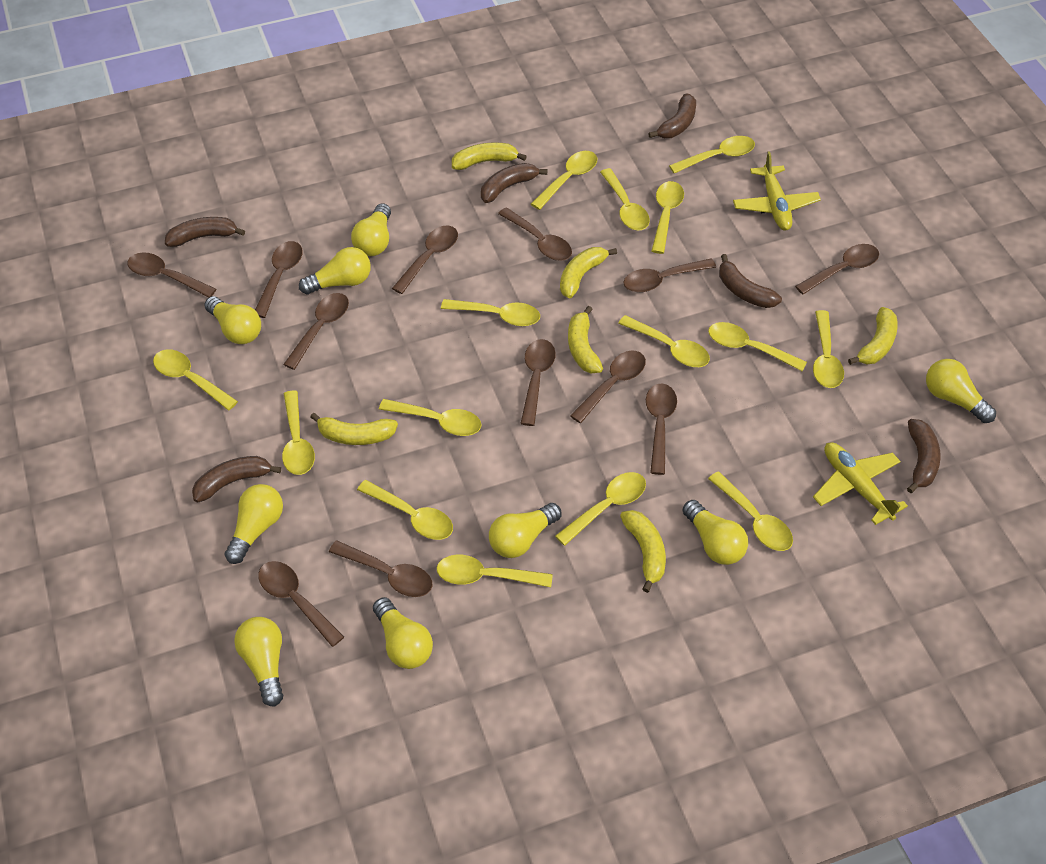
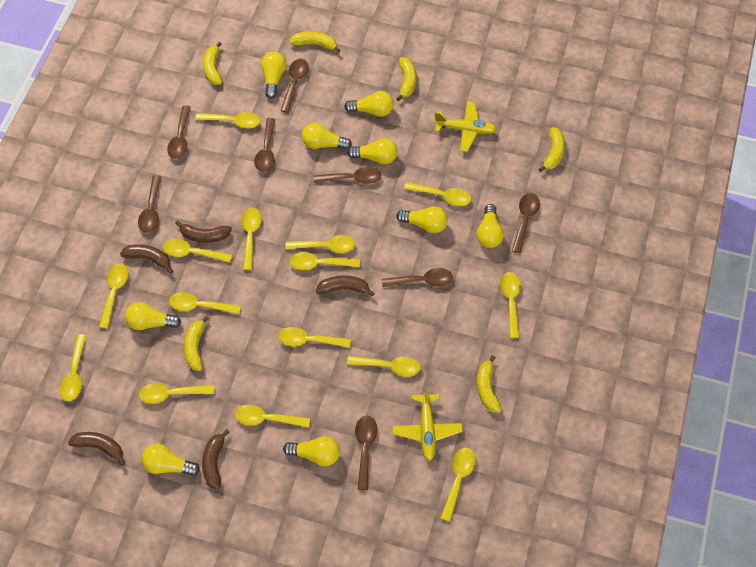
brown banana: [165,217,245,247] [192,456,281,502] [481,163,547,203] [648,94,696,138] [719,254,782,308] [907,419,941,493] = 6 -> [68,432,125,466] [120,244,173,274] [175,220,232,243] [202,429,229,490] [316,275,375,296] = 5
brown spoon: [128,252,216,298] [255,241,302,318] [258,561,344,647] [283,293,349,370] [329,541,433,597] [392,226,458,294] [498,207,572,261] [520,339,556,426] [570,351,646,423] [623,258,716,292] [646,384,677,475] [795,244,879,295] = 12 -> [138,175,162,233] [167,105,191,159] [254,118,275,172] [281,59,309,113] [314,167,381,184] [355,416,378,490] [382,268,453,287] [512,193,540,253] = 8

